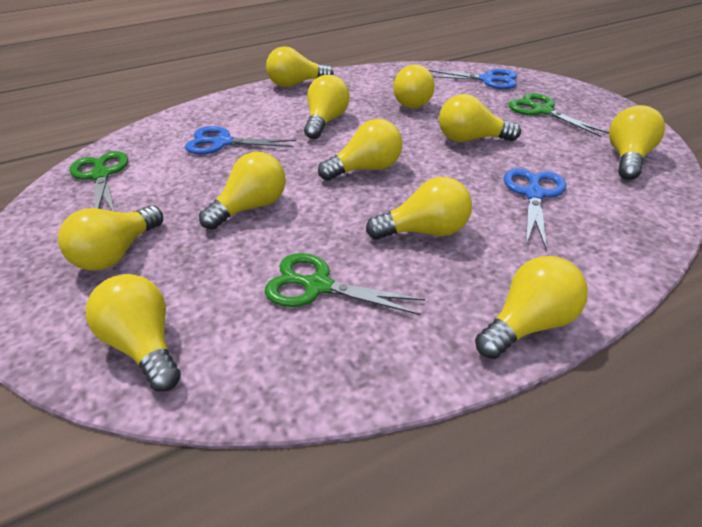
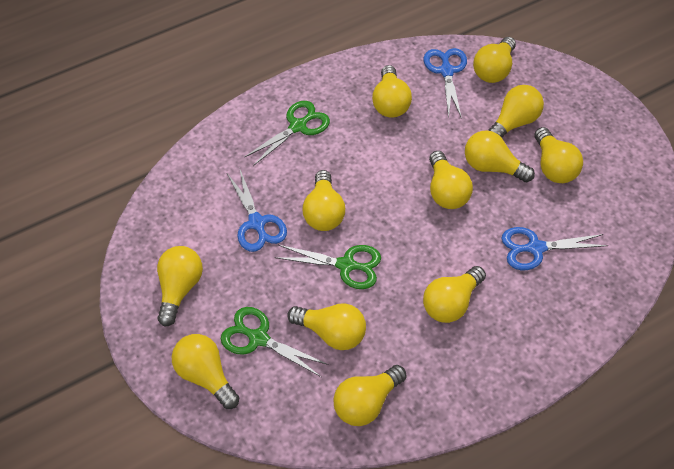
yellow light bulb: [58,205,163,271] [86,274,181,392] [199,152,286,230] [266,46,334,87] [304,75,350,139] [318,119,402,181] [366,177,472,240] [393,64,435,108] [439,94,521,142] [475,256,588,359] [609,105,665,180] = 11 -> [157,246,203,327] [172,334,239,409] [287,304,366,350] [302,170,345,231] [334,365,406,426] [372,65,412,118] [423,266,486,323] [429,151,473,209] [465,130,535,182] [473,37,516,83] [488,85,544,138] [534,127,583,183] = 12

